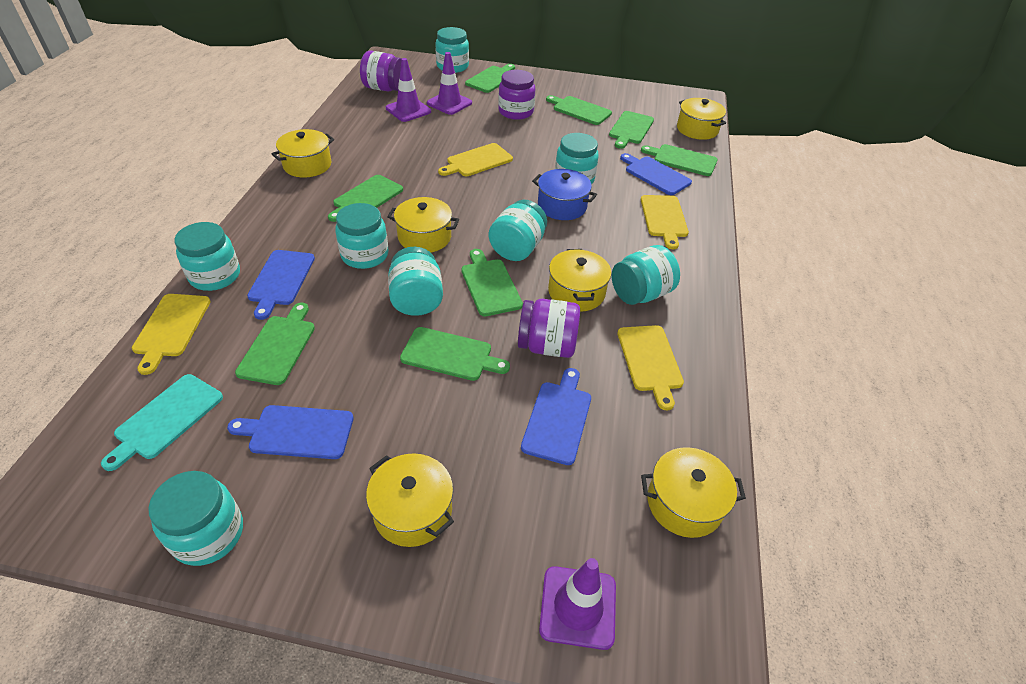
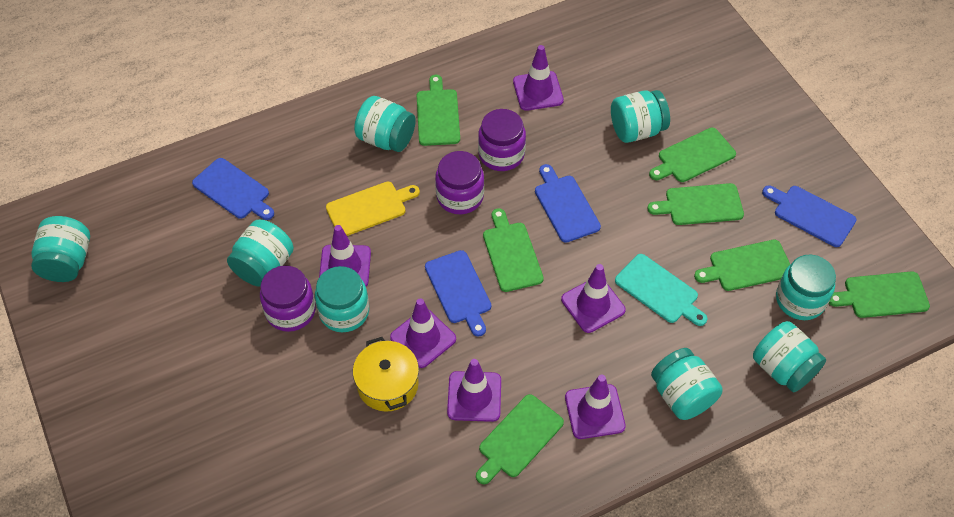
blue pot: [532,169,597,220] = 1 -> none = 0
green cutting board: [235,303,315,385] [328,175,403,222] [400,327,510,381] [461,249,523,316] [465,64,515,93] [546,95,612,125] [609,111,654,149] [641,144,718,176] = 8 -> [417,75,460,146] [476,394,564,485] [483,208,544,292] [648,183,744,225] [649,128,736,182] [694,240,790,291] [829,271,930,318] = 7
purple traffic cone: [386,58,431,122] [427,52,472,115] [539,558,616,650] = 3 -> [319,225,371,286] [390,298,456,368] [447,359,501,422] [513,45,564,111] [561,264,626,333] [565,375,626,439] = 6
yellow cutting board: [132,294,211,375] [438,143,513,176] [617,325,684,410] [641,195,689,249] = 4 -> [326,182,420,236] = 1
yellow pot: [272,129,334,177] [366,453,454,547] [387,197,459,252] [548,249,611,312] [641,447,746,538] [677,98,726,140] = 6 -> [353,337,419,412] = 1

